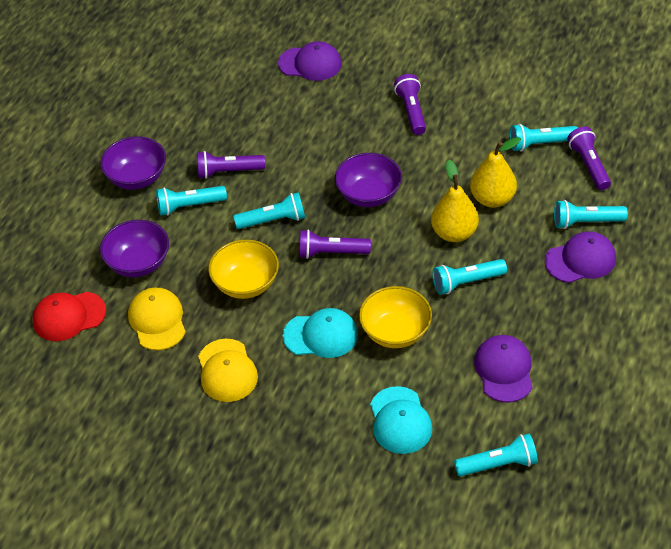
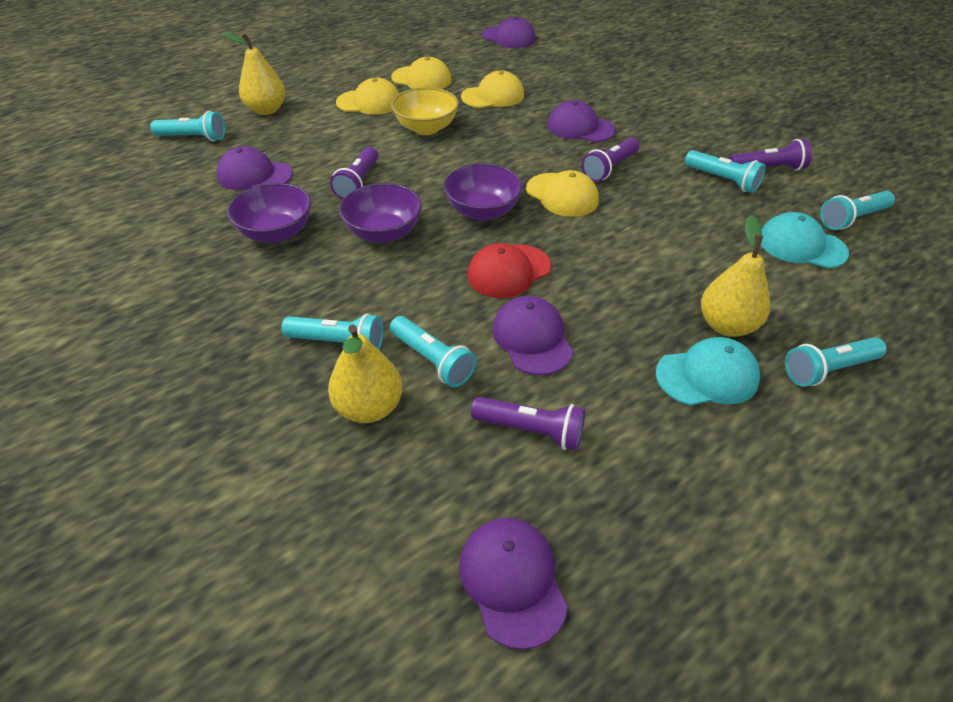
purple cap: [278,41,342,81] [474,335,532,402] [545,232,616,283] = 3 -> [216,146,292,190] [459,518,568,650] [482,17,536,48] [492,296,573,375] [547,100,616,142] = 5
yellow bowl: [208,240,279,299] [359,286,432,348] = 2 -> [391,87,459,135] = 1
yellow cap: [128,288,186,350] [198,339,258,402] = 2 -> [336,78,400,115] [391,57,452,89] [461,71,524,108] [526,170,599,217] = 4
yellow pear: [431,160,479,242] [470,137,521,208] = 2 -> [222,32,285,115] [328,324,402,423] [701,215,770,337] = 3

